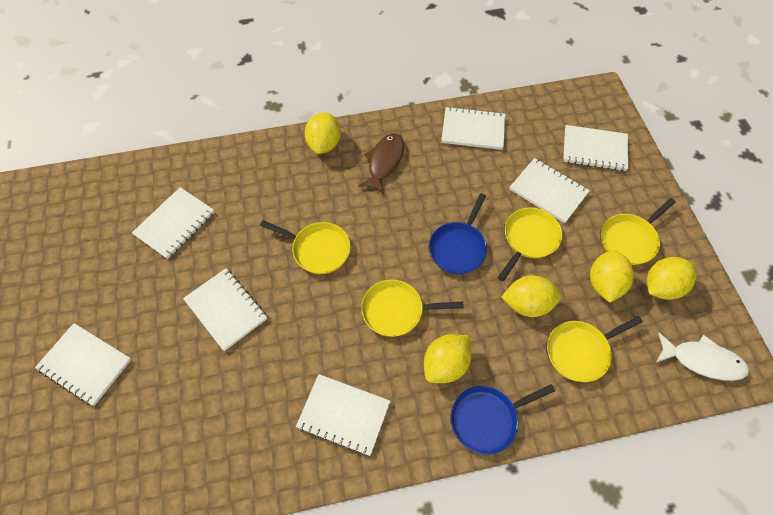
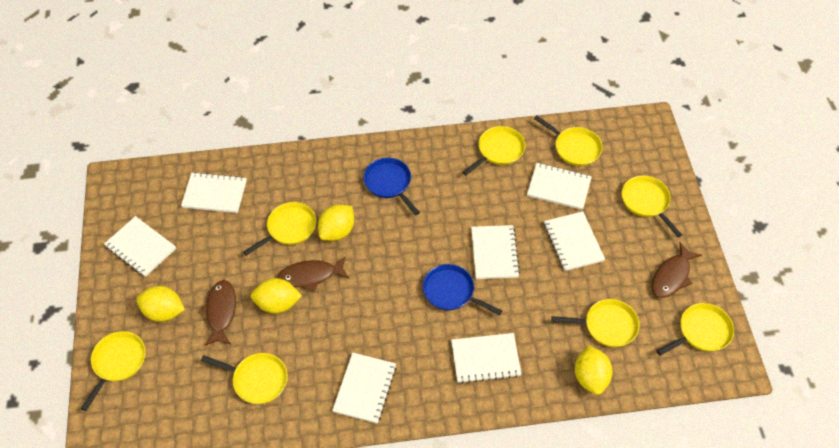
brown fish: [358,133,404,194] = 1 -> [199,280,236,346] [277,257,349,291] [651,242,702,298] = 3
white fish: [656,333,749,381] = 1 -> none = 0
yellow lemon: [305,112,341,154] [424,334,472,383] [501,275,562,317] [590,250,634,303] [647,257,696,300] = 5 -> [136,286,185,322] [251,278,302,314] [318,205,354,241] [575,345,613,395] = 4
yellow pan: [260,220,350,274] [361,279,464,337] [498,208,562,281] [547,316,643,382] [601,198,676,265] = 5 -> [81,331,146,411] [201,353,288,404] [243,202,316,256] [463,126,525,175] [534,115,603,166] [551,299,639,347] [622,176,682,237] [657,303,734,356] = 8

